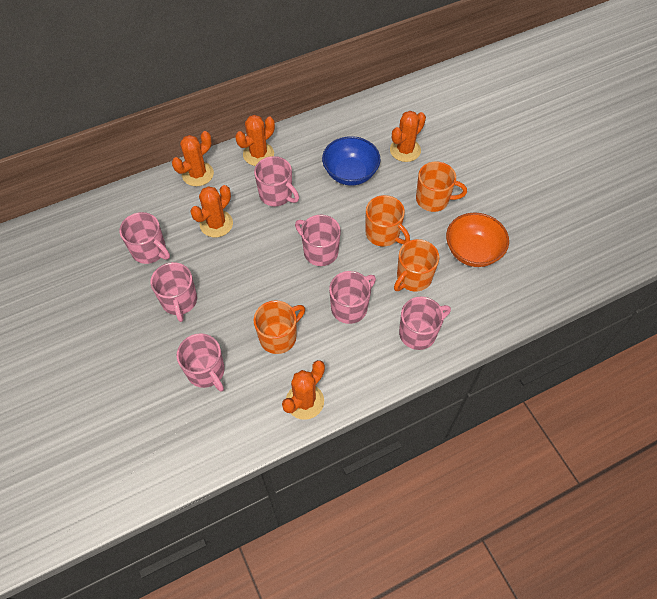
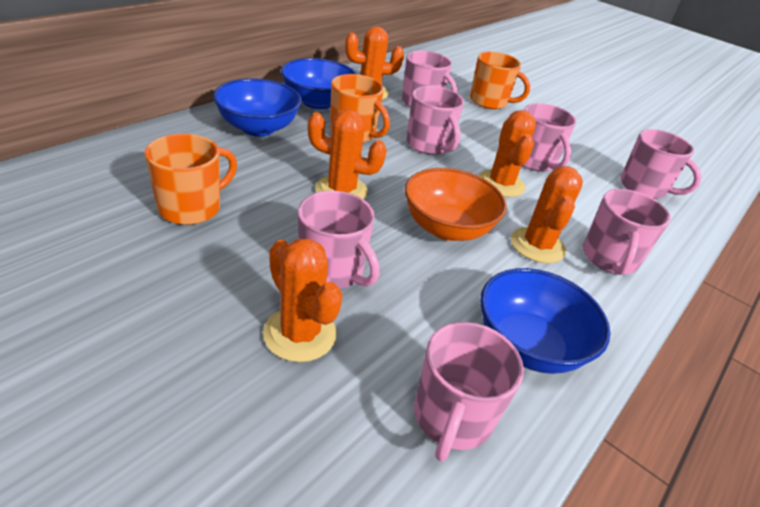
blue bowl: [322,136,381,185] = 1 -> [213,78,302,136] [281,58,356,109] [480,268,611,374] = 3
orange mug: [254,300,305,354] [366,195,410,246] [394,239,439,291] [416,161,467,212] = 4 -> [145,134,237,225] [330,74,390,143] [470,52,530,109] = 3

